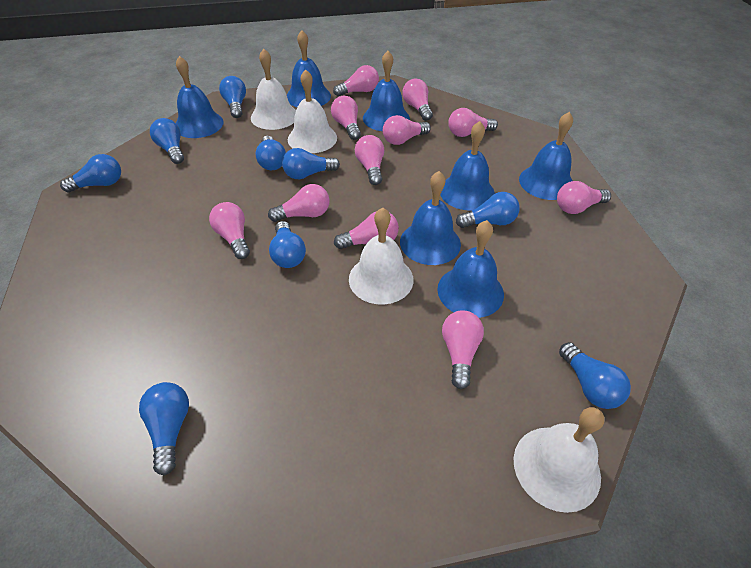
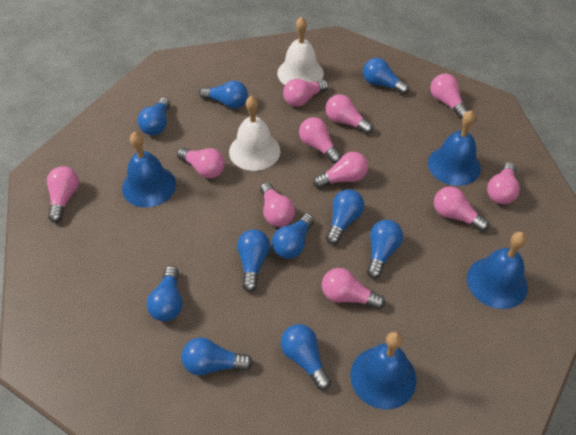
blue bell: [176,56,224,138] [287,30,331,107] [363,51,410,131] [400,171,461,265] [437,220,504,318] [440,121,495,211] [519,112,573,200] = 7 -> [122,131,176,207] [350,331,417,409] [428,110,481,186] [467,232,528,309] = 4
blue light bulb: [60,154,121,193] [139,382,189,476] [150,118,184,164] [219,76,246,118] [255,136,286,170] [269,221,306,268] [282,148,340,179] [456,192,520,228] [559,342,631,409] = 9 -> [138,97,170,135] [147,266,183,321] [181,337,253,376] [199,80,248,109] [237,229,270,292] [272,213,314,259] [281,324,331,390] [326,189,364,245] [363,58,409,95] [367,220,403,279] = 10
white bell: [251,49,296,130] [288,69,337,153] [349,207,413,305] [514,407,604,513] = 4 -> [229,96,281,171] [277,17,324,85] = 2

